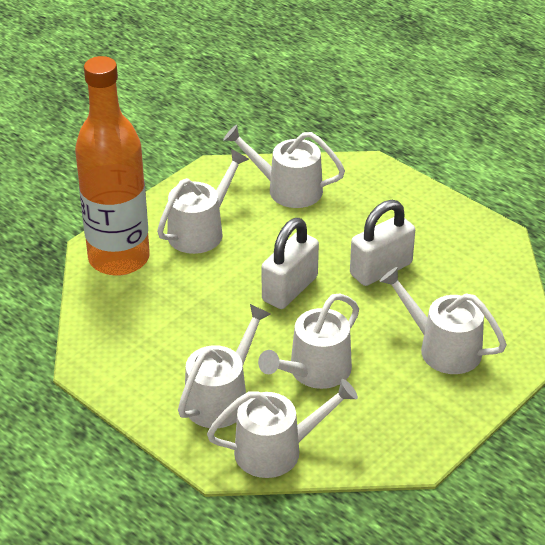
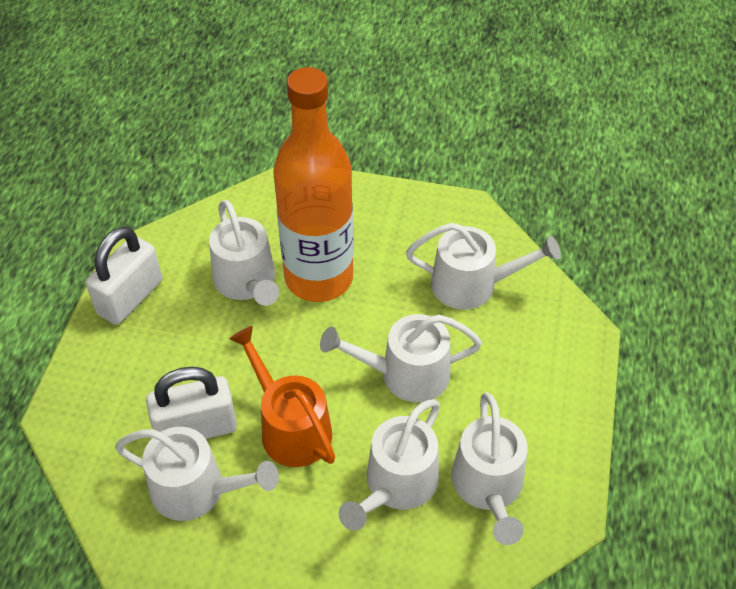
orange watering can: none = 0 -> [229,326,335,467] = 1

